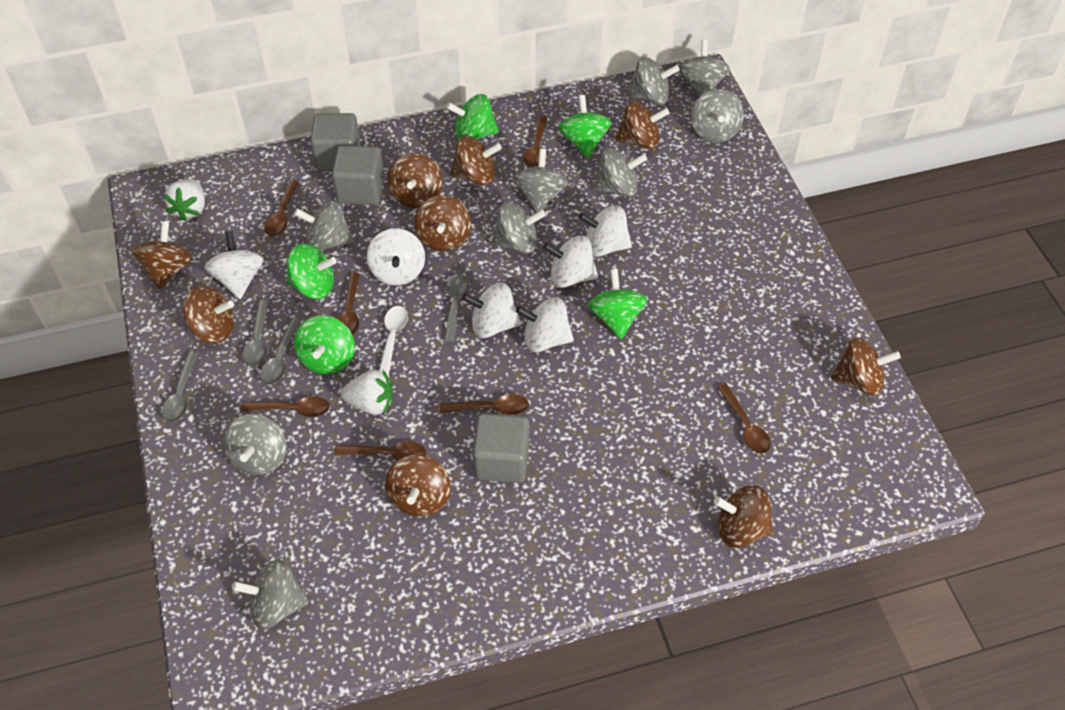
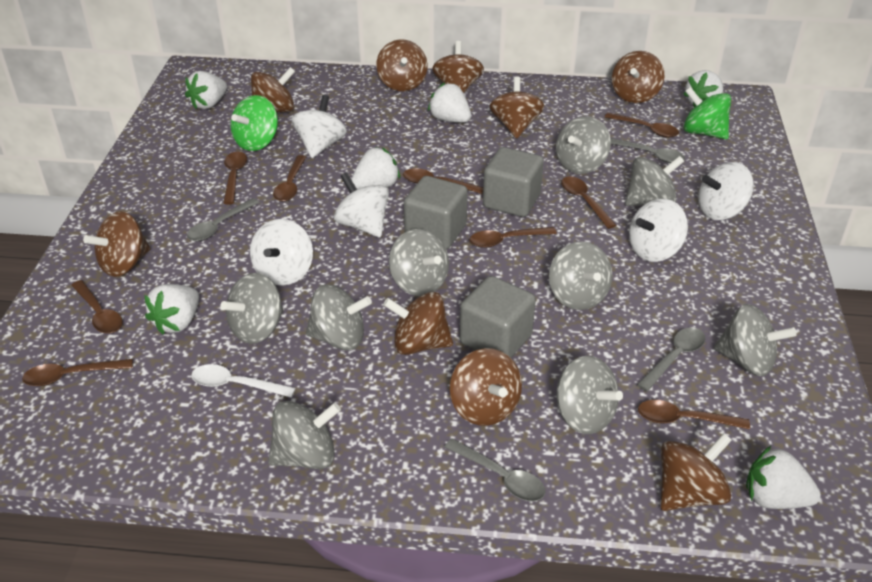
brown spoon: [241,396,330,417] [264,180,299,237] [335,441,426,460] [337,272,360,335] [440,394,529,415] [523,116,547,167] [717,383,771,454] = 7 -> [22,359,133,386] [71,280,123,334] [223,151,247,205] [273,155,306,202] [403,168,483,194] [469,227,557,248] [561,176,616,229] [605,113,679,137] [638,400,750,430] = 9
green spinning top: [286,244,337,299] [294,315,355,374] [446,94,499,140] [559,95,611,158] [588,269,647,339] = 5 -> [230,95,278,151] [684,87,731,139] = 2
white spinning top: [204,231,264,299] [367,228,425,285] [462,283,521,338] [516,298,574,352] [543,236,598,288] [578,205,632,257] = 6 -> [250,219,313,286] [291,95,347,158] [334,172,389,238] [629,199,688,262] [698,162,754,220] = 5
white strawberry: [163,179,205,221] [341,370,393,415] = 2 -> [144,284,199,335] [185,71,227,109] [351,147,400,189] [428,82,471,123] [683,70,723,107] [746,446,821,509] = 6

